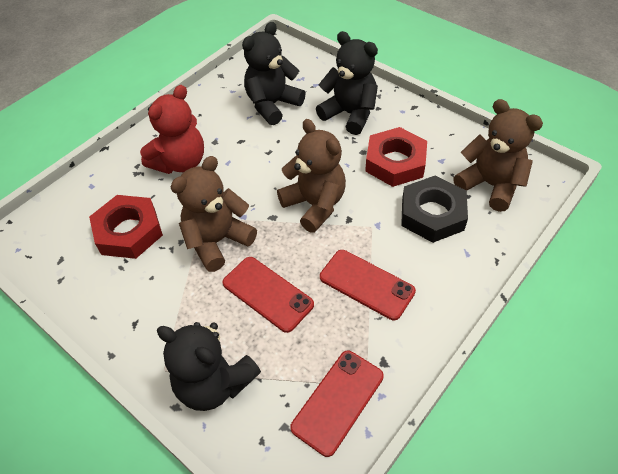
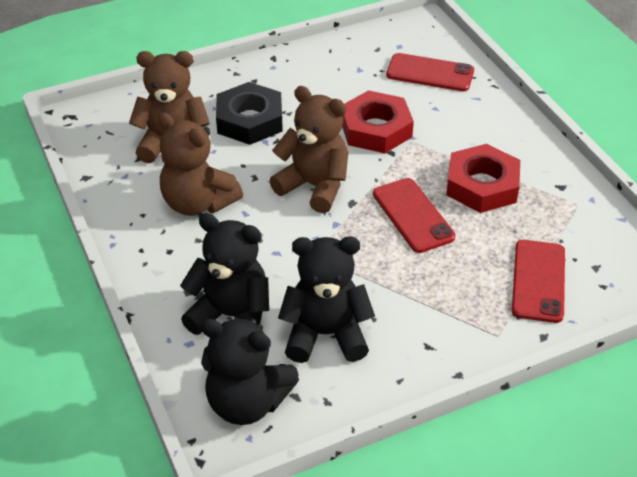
red teddy bear: [140,85,204,174] = 1 -> none = 0

